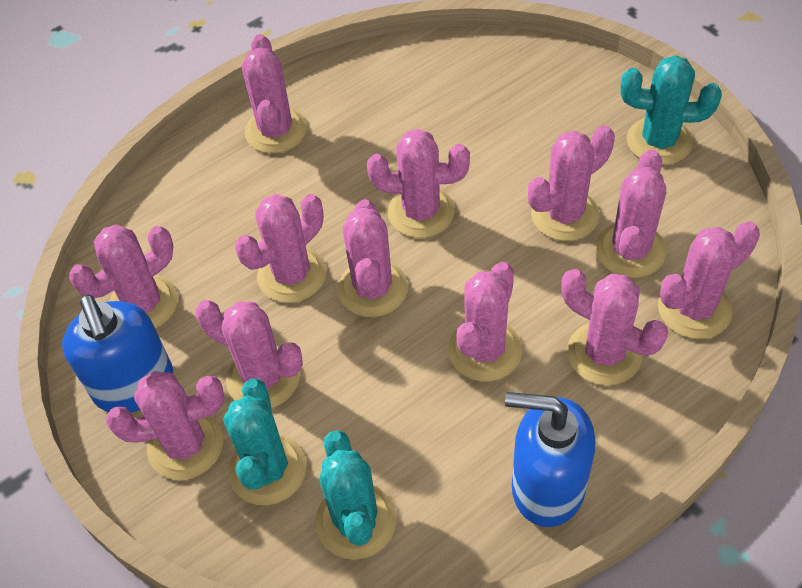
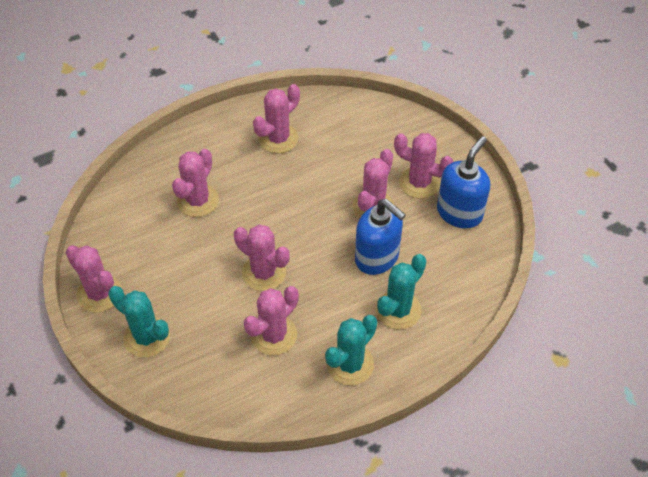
pink cactus: [69,225,178,329] [106,371,224,480] [195,300,303,408] [235,194,326,303] [242,34,307,154] [338,199,408,317] [367,129,470,238] [448,262,522,381] [528,125,615,241] [561,269,668,385] [595,149,666,278] [658,221,760,339] = 12 -> [66,245,122,312] [172,149,219,217] [234,225,290,291] [244,286,299,355] [253,84,300,154] [352,149,394,219] [394,133,453,198] = 7

